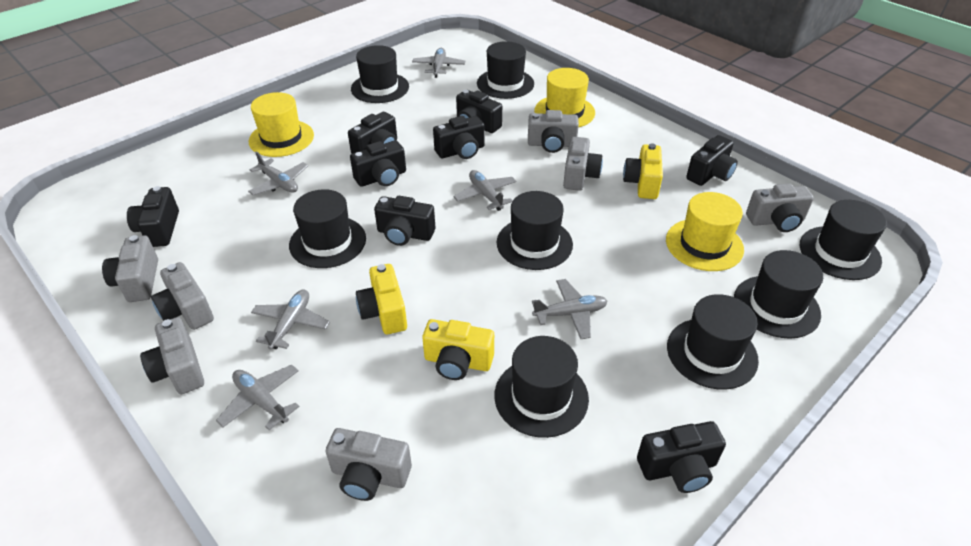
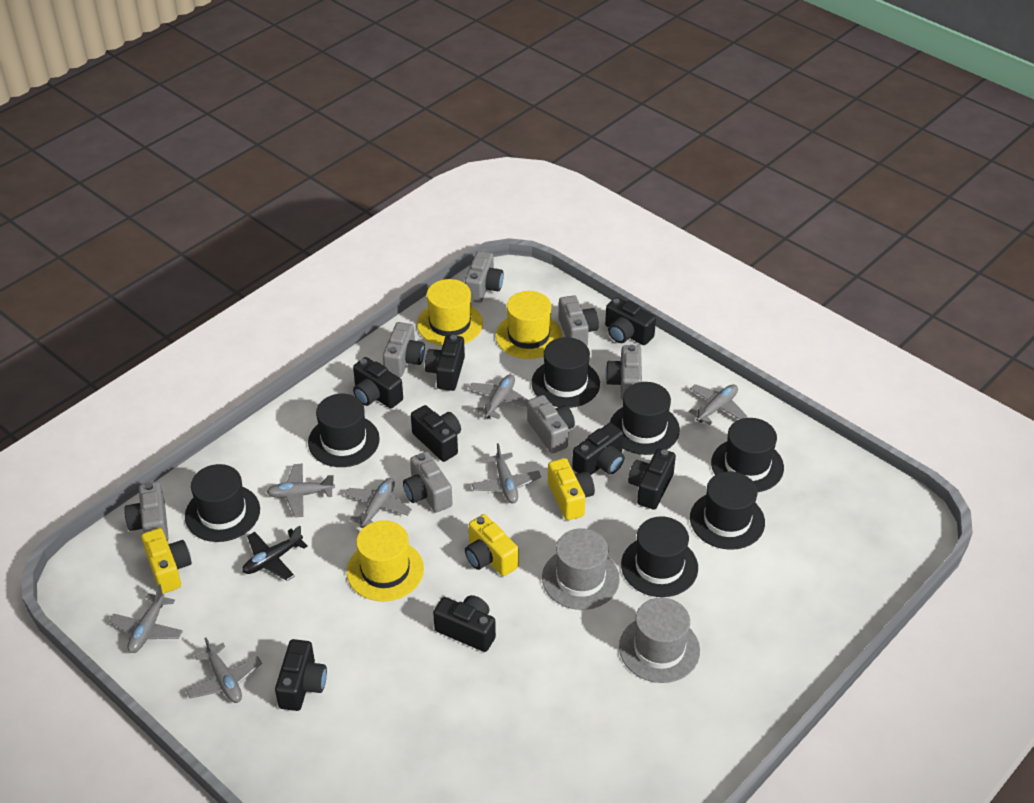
black hat: [289,189,366,268] [351,45,409,103] [477,41,534,99] [494,336,589,438] [497,191,573,270] [667,294,759,390] [734,250,823,339] [800,200,887,280] = 8 -> [185,464,260,542] [308,394,380,467] [532,337,600,408] [609,382,680,455] [621,516,698,597] [690,471,765,550] [711,418,784,492] = 7
black plane: none = 0 -> [242,526,308,581] = 1
grey hat: none = 0 -> [542,528,620,610] [619,598,700,683] = 2
grey plane: [216,365,300,430] [248,151,308,195] [251,290,330,349] [412,48,465,78] [453,170,517,211] [532,279,608,339] = 6 -> [109,584,183,653] [186,637,262,703] [267,463,335,518] [345,478,412,528] [469,374,528,419] [472,443,541,503] [689,384,748,425] = 7

